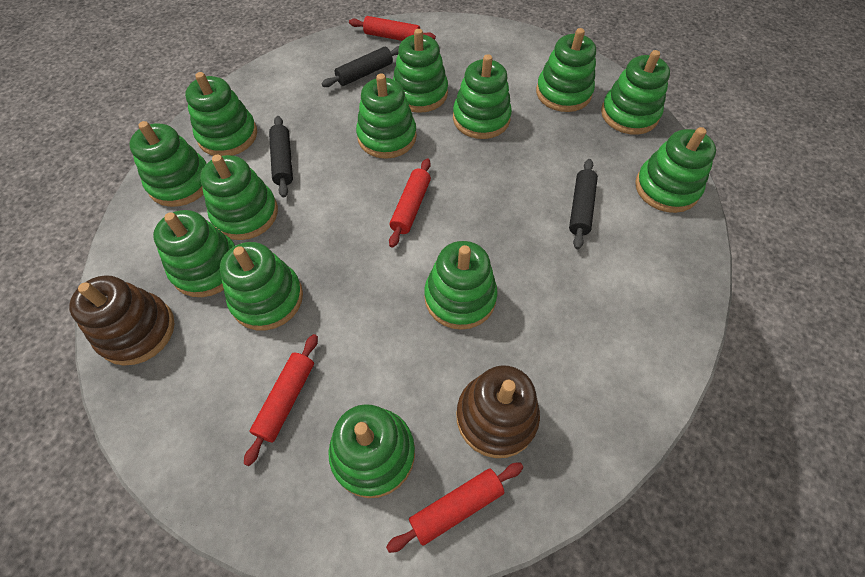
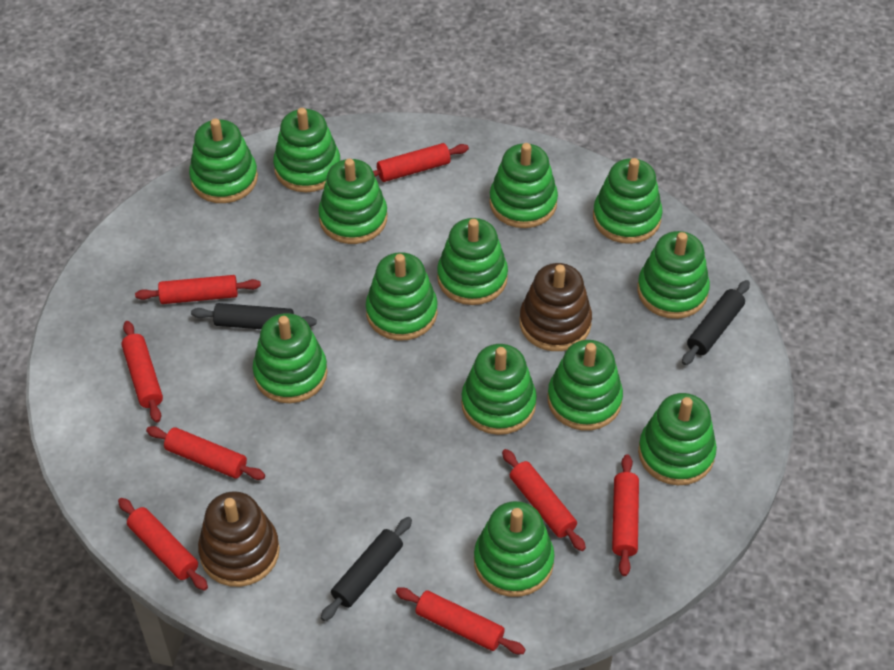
red rolling pin: [244,334,318,466] [349,16,436,41] [386,462,523,553] [389,159,431,248] = 4 -> [118,498,208,591] [121,321,163,423] [135,275,261,304] [146,426,265,480] [373,143,469,182] [396,587,526,654] [502,449,586,551] [612,454,639,576] = 8

